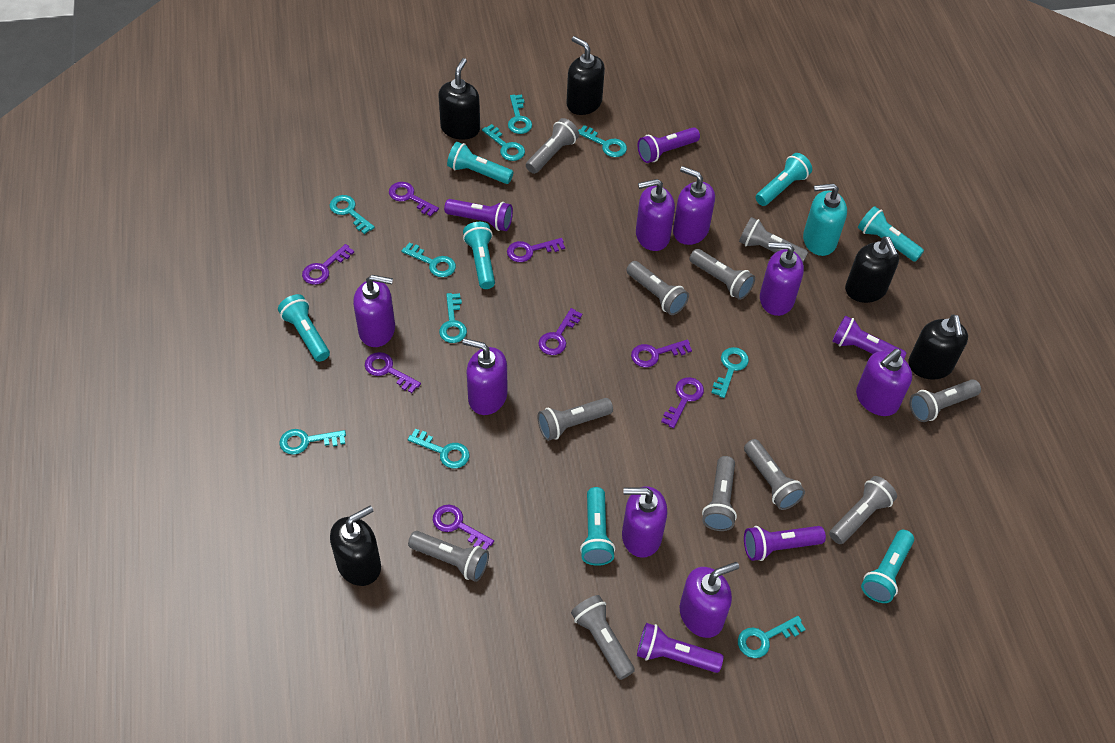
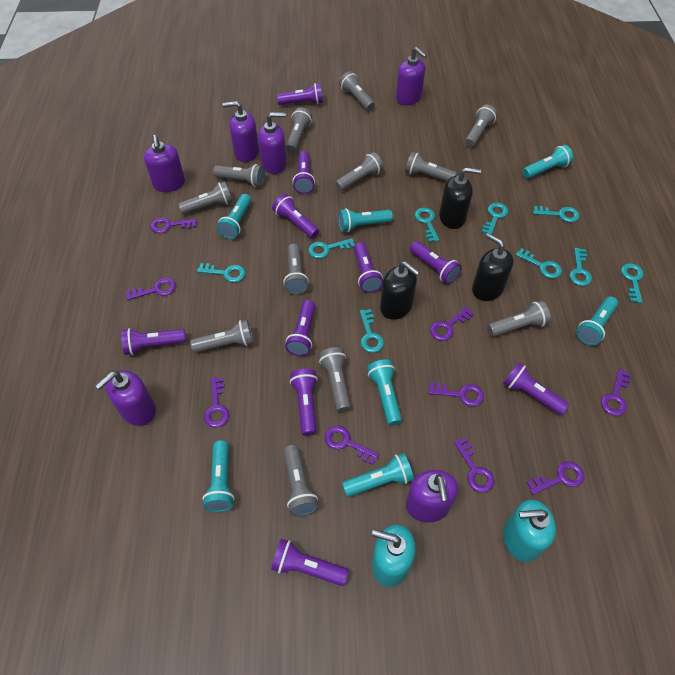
black soap dispenser: [330,506,381,586] [438,58,480,140] [566,36,605,115] [845,237,899,303] [908,314,968,380] = 5 -> [380,261,420,320] [439,167,481,229] [472,233,513,301] = 3
grey flashlight: [408,531,489,582] [526,118,579,174] [537,398,613,441] [571,595,635,680] [626,261,689,315] [689,249,755,300] [702,456,737,531] [739,217,808,262] [744,439,805,510] [829,476,897,544] [910,379,981,422] = 11 -> [178,181,233,214] [190,320,254,353] [213,164,265,187] [283,244,309,295] [283,445,319,517] [286,108,312,153] [319,347,351,412] [335,152,384,191] [339,71,375,111] [405,152,457,181] [465,105,497,147] [488,301,551,337] = 12
purple flashlight: [444,199,513,231] [637,127,700,163] [637,623,724,673] [744,526,826,561] [832,316,906,359] = 5 -> [121,328,186,355] [271,539,349,586] [272,194,319,239] [277,83,323,105] [285,300,315,356] [290,369,318,436] [292,151,315,194] [354,242,383,293] [410,241,462,284] [504,362,569,415] = 10
purple key: [302,244,354,285] [365,352,421,393] [389,182,439,217] [433,505,494,550] [507,238,565,262] [539,308,582,355] [631,339,692,367] [661,377,704,428] = 8 -> [126,278,176,300] [150,218,197,234] [204,378,229,428] [325,426,379,465] [428,382,484,407] [430,307,474,341] [454,437,494,493] [527,461,584,495] [601,369,631,416] = 9
purple soap dispenser: [353,275,395,347] [462,338,507,415] [622,486,667,558] [636,179,675,251] [673,166,715,245] [680,562,739,638] [760,242,804,316] [856,349,912,416] = 8 -> [96,370,156,426] [144,135,185,192] [223,101,259,162] [258,112,287,174] [396,47,427,105] [406,470,458,523] = 6
turquoise key: [279,429,346,455] [330,195,375,234] [401,242,456,277] [408,428,470,469] [439,293,467,343] [482,124,525,161] [508,95,532,134] [578,125,627,157] [711,347,749,398] [738,616,806,658] = 10 -> [197,263,246,282] [308,238,355,258] [360,309,384,353] [415,208,439,242] [482,203,508,235] [516,248,562,278] [533,206,579,222] [570,248,592,286] [621,263,644,303] = 9
turquoise soap dispenser: [803,183,847,256] = 1 -> [372,525,416,587] [503,500,556,562] = 2

